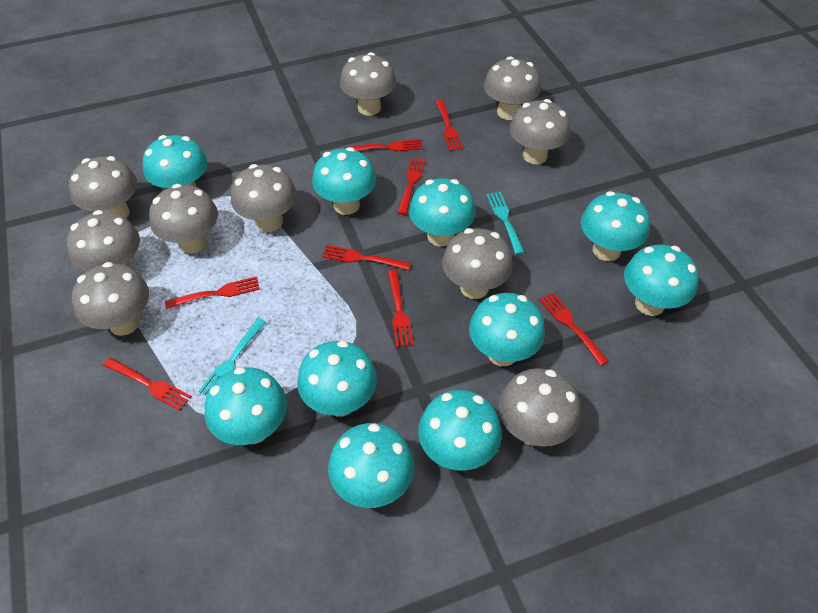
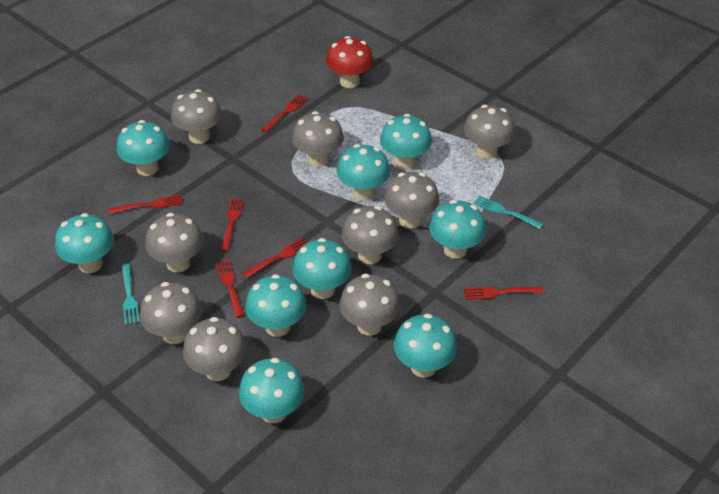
grey mushroom: [67,210,140,271] [69,156,137,218] [72,262,149,336] [149,184,218,253] [231,164,297,232] [340,52,396,116] [442,228,513,299] [484,57,541,120] [499,368,581,447] [509,99,570,164] = 10 -> [140,282,202,344] [145,213,203,273] [171,89,222,144] [183,317,247,381] [292,111,344,167] [339,274,400,336] [342,206,399,264] [384,172,439,229] [464,105,515,159] = 9
red fork: [103,357,192,411] [165,276,260,309] [322,245,411,270] [344,139,423,152] [388,270,414,348] [398,157,426,215] [436,100,463,151] [539,293,609,366] = 8 -> [109,194,183,214] [215,259,245,318] [221,198,244,252] [242,238,308,278] [261,94,308,132] [464,287,543,300] = 6
red mushroom: none = 0 -> [326,36,373,88] = 1
turquoise mushroom: [143,135,208,188] [205,367,287,445] [297,341,377,417] [312,147,376,215] [328,423,414,508] [409,178,475,247] [418,390,502,471] [469,293,545,366] [581,191,650,261] [624,245,698,316] = 10 -> [55,213,114,273] [117,120,170,176] [239,358,305,423] [245,274,306,337] [293,238,351,299] [337,144,390,200] [380,114,432,169] [394,313,457,378] [429,200,486,259] = 9

